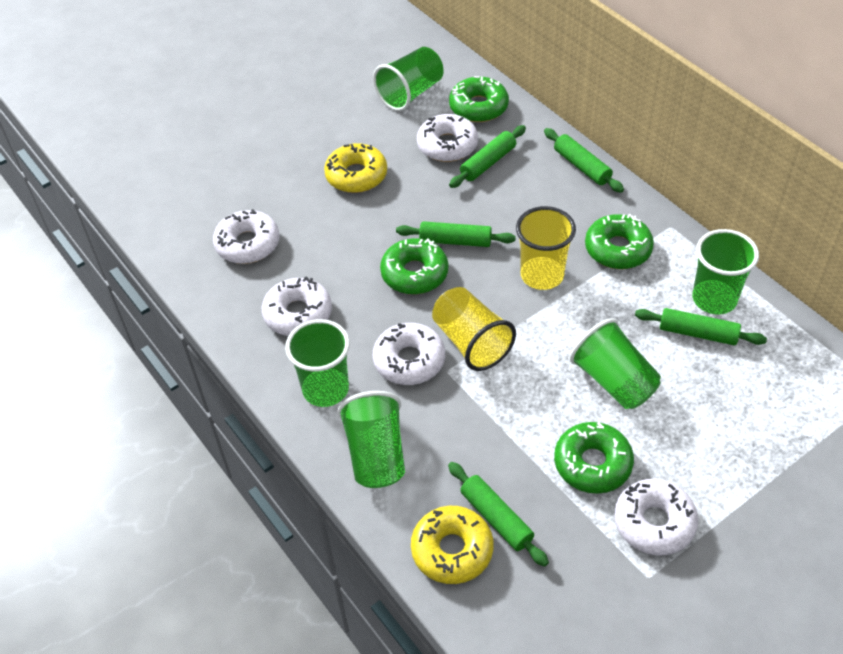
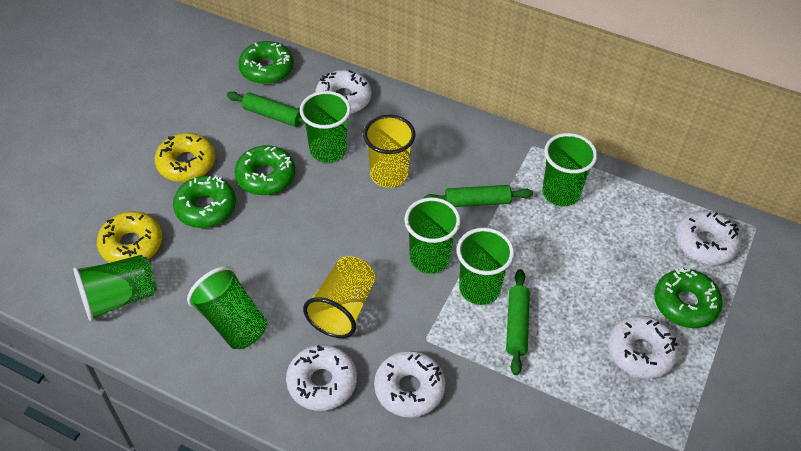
green cup: [285,319,350,407] [337,391,405,488] [373,47,444,111] [570,318,661,409] [692,229,759,314] = 5 -> [73,255,157,321] [187,266,267,349] [300,91,351,163] [404,197,461,274] [457,228,514,305] [542,133,597,206] = 6
green rolling pin: [396,221,516,247] [448,462,549,567] [449,125,526,188] [544,128,624,193] [635,308,767,345] = 5 -> [227,92,305,127] [423,185,533,207] [506,269,530,375] = 3

